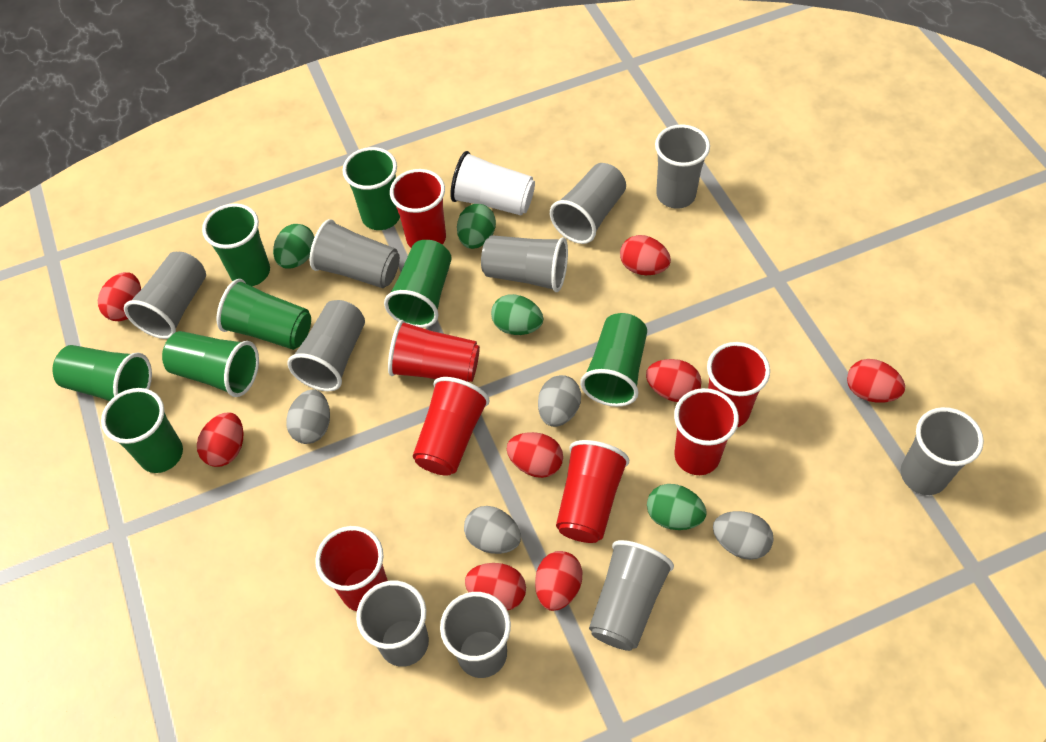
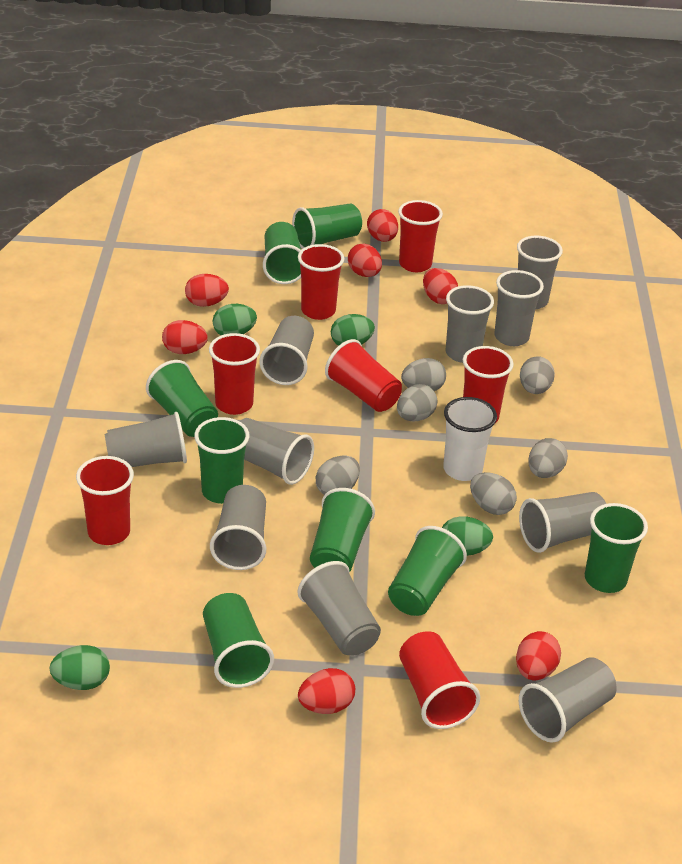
grey egg: [286,389,330,444] [464,506,521,554] [538,375,581,427] [713,511,774,560] = 4 -> [316,456,360,495] [397,384,438,421] [401,358,446,391] [470,472,517,515] [520,356,555,394] [528,438,568,478] = 6
red egg: [98,272,141,321] [197,412,243,467] [465,563,526,610] [507,432,563,478] [535,551,582,611] [620,235,671,275] [646,359,702,402] [847,359,905,403] = 8 -> [162,320,208,354] [185,274,229,307] [298,668,355,714] [348,243,382,277] [367,209,398,242] [423,268,458,304] [516,631,561,680] = 7

